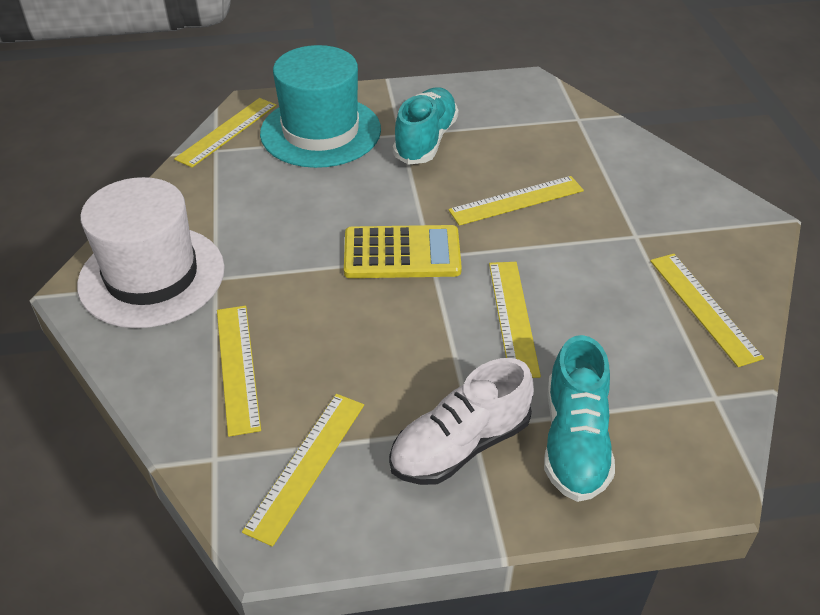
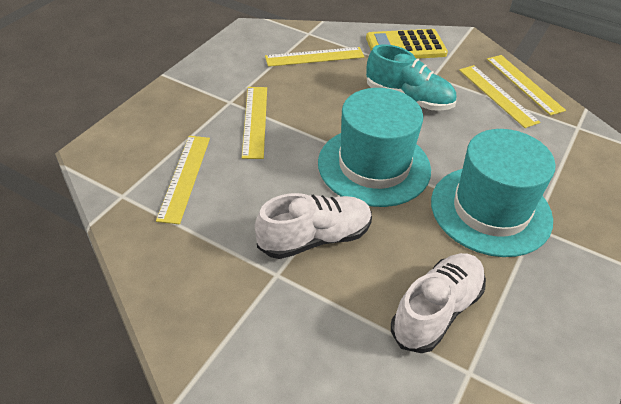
turquoise hat: [260,45,381,168] = 1 -> [318,88,431,207] [431,129,556,257] = 2
turquoise shoe: [393,87,458,165] [544,335,615,502] = 2 -> [366,44,457,111] = 1
white hat: [77,177,225,328] = 1 -> none = 0
white shoe: [389,358,534,485] = 1 -> [255,193,372,259] [391,253,486,353] = 2
yellow ruler: [174,98,277,168] [217,306,261,437] [242,394,364,547] [448,176,584,226] [489,262,541,378] [650,254,764,367] = 6 -> [156,136,210,224] [242,87,267,159] [265,47,364,67] [459,65,540,128] [487,55,566,116] = 5

